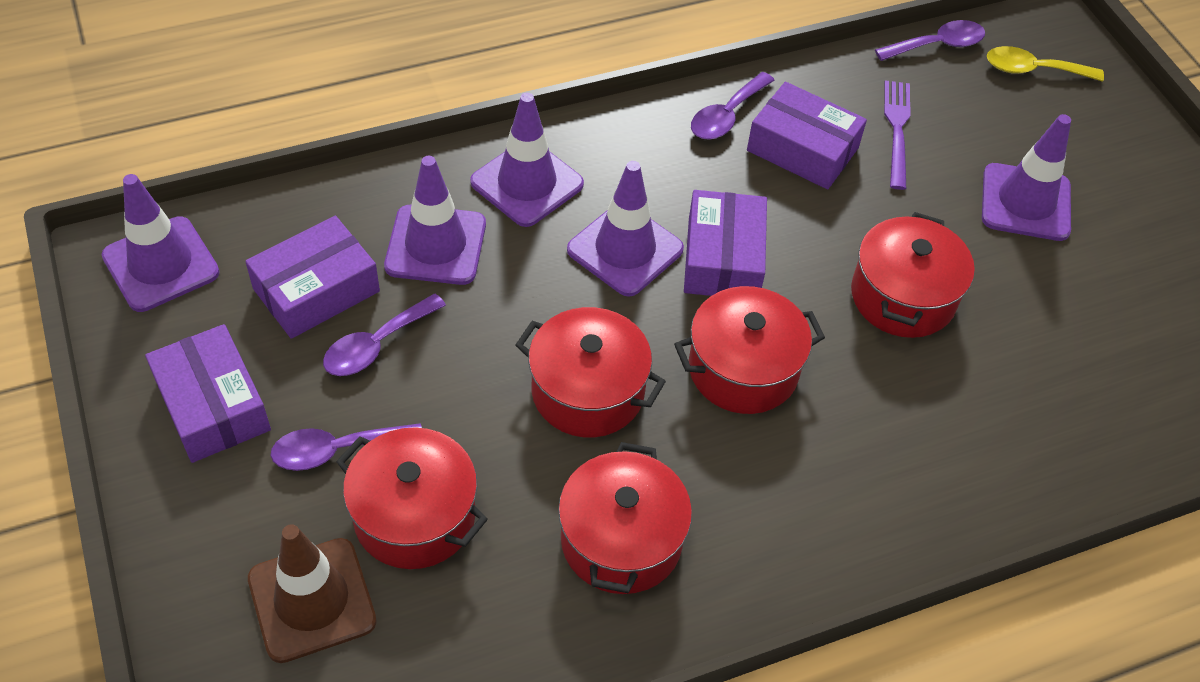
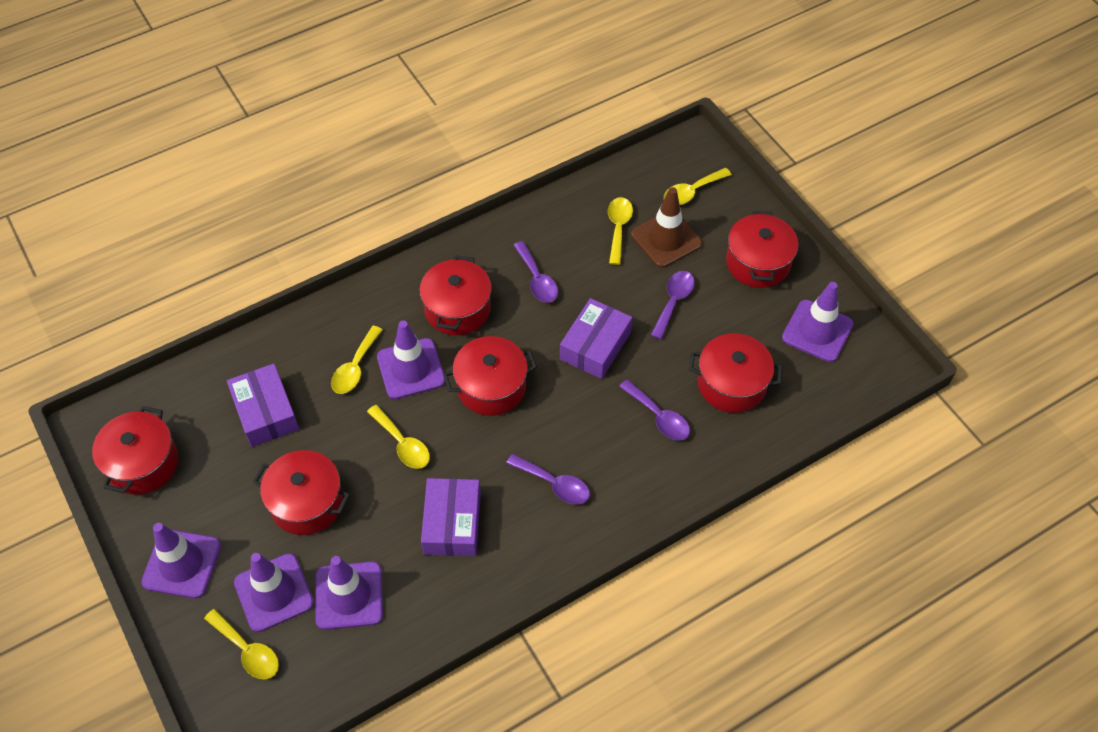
purple box: [145,324,271,463] [245,215,380,339] [684,190,767,296] [747,82,867,189] = 4 -> [227,363,299,447] [421,478,481,556] [560,298,633,379] = 3
purple fork: [884,80,911,190] = 1 -> none = 0
red pot: [336,427,488,569] [515,307,666,438] [558,442,692,594] [674,286,825,414] [851,212,975,338] = 5 -> [92,406,178,495] [253,450,350,535] [419,255,492,335] [443,336,537,416] [689,333,783,413] [726,211,798,288] = 6
yellow spoon: [987,46,1104,81] = 1 -> [204,609,279,679] [331,326,383,394] [367,405,430,469] [608,197,633,265] [664,168,732,205] = 5

